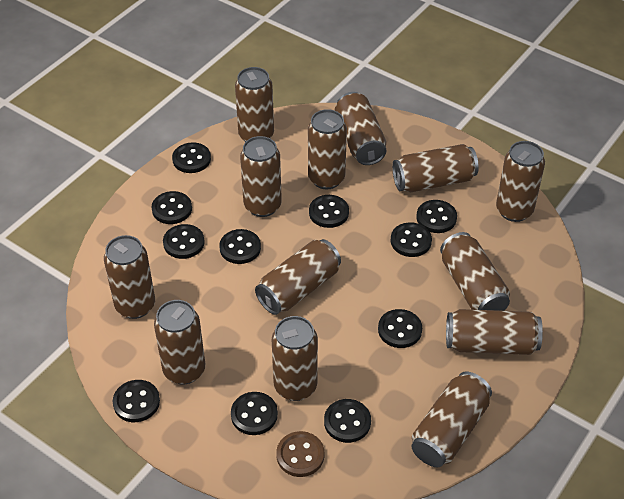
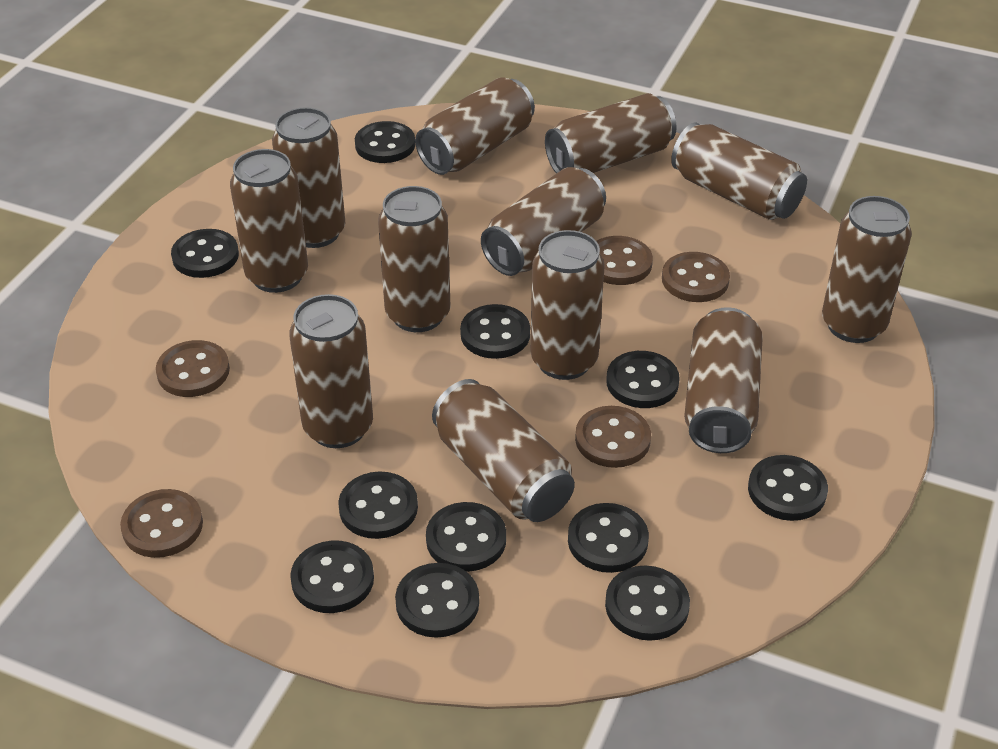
brown button: [276,431,324,477] = 1 -> [120,489,203,558] [156,340,230,397] [575,406,651,468] [596,236,653,285] [662,252,730,302] = 5
brown can: [104,235,155,319] [154,300,205,385] [235,67,274,142] [240,136,282,217] [255,239,341,315] [272,316,318,401] [308,109,347,190] [335,92,386,165] [392,144,479,193] [411,372,492,467] [440,232,510,311] [446,309,543,355] [496,141,545,222] = 13 -> [230,149,308,293] [272,107,345,248] [289,294,373,448] [378,186,451,332] [415,77,535,175] [432,379,575,522] [481,167,606,276] [531,230,605,380] [545,93,676,174] [671,123,807,220] [684,307,763,453] [822,196,912,343] = 12

